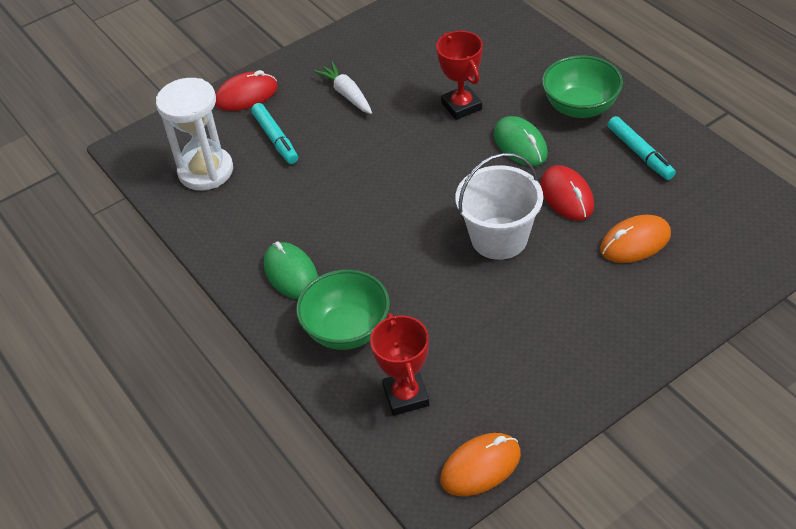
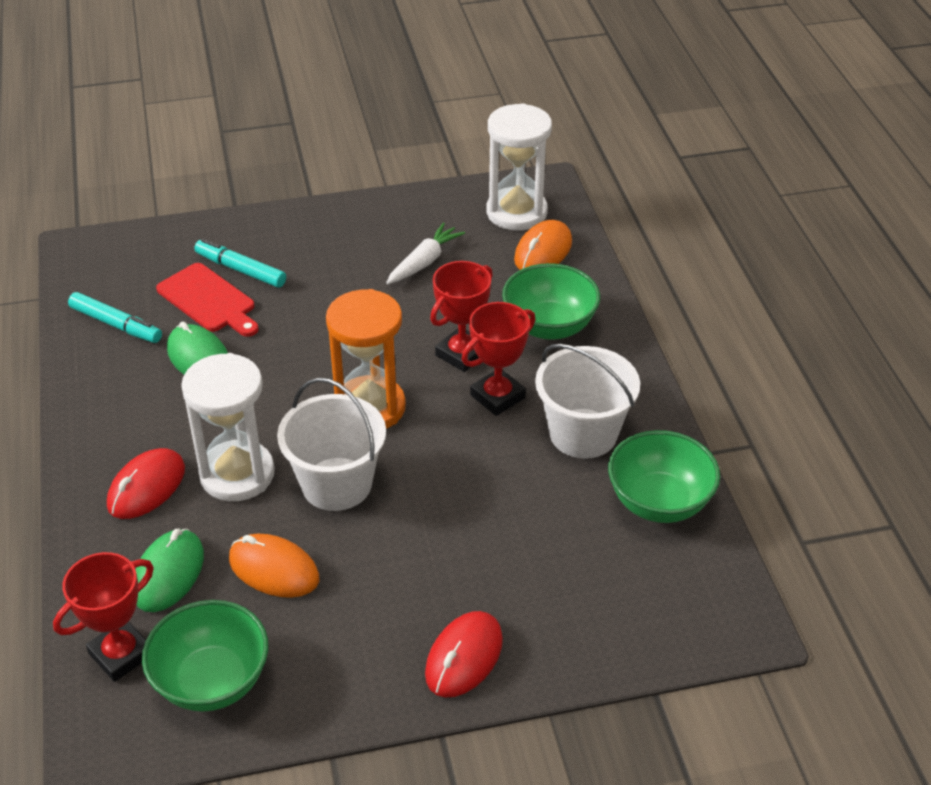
green bowl: [296,270,390,350] [542,55,623,118] = 2 -> [142,600,269,712] [502,263,600,340] [608,430,720,523] = 3
orange hourglass: none = 0 -> [326,289,406,429] = 1
red cutting board: none = 0 -> [156,263,259,337] = 1
red trophy: [370,313,429,416] [436,31,483,120] = 2 -> [53,552,154,682] [430,261,493,372] [462,302,536,416] = 3
white bucket: [455,153,543,260] = 1 -> [277,378,386,511] [535,344,640,459] = 2
white hourglass: [156,78,233,190] = 1 -> [181,353,275,501] [487,103,552,230] = 2

